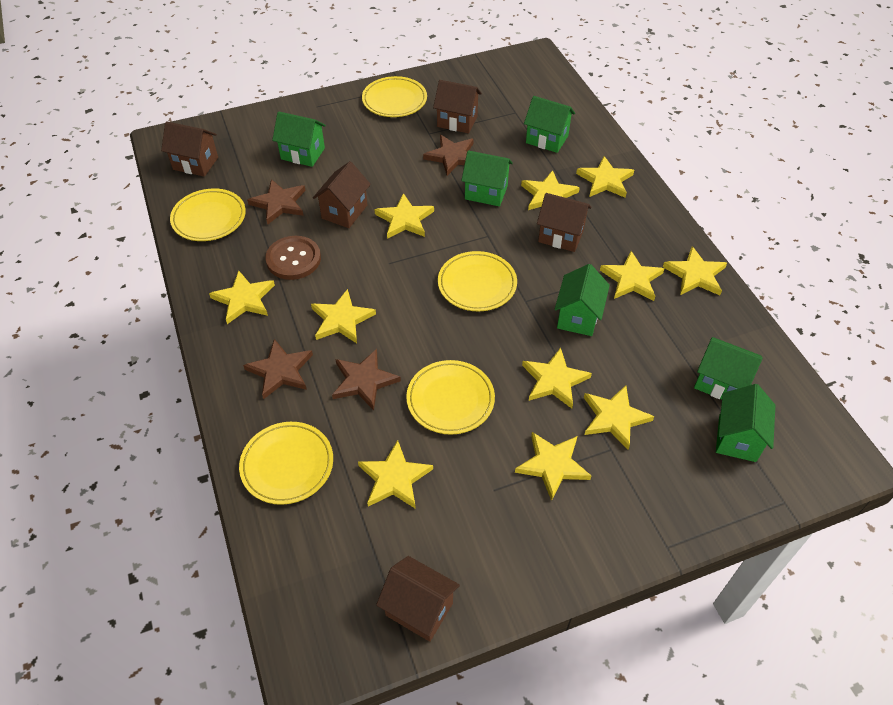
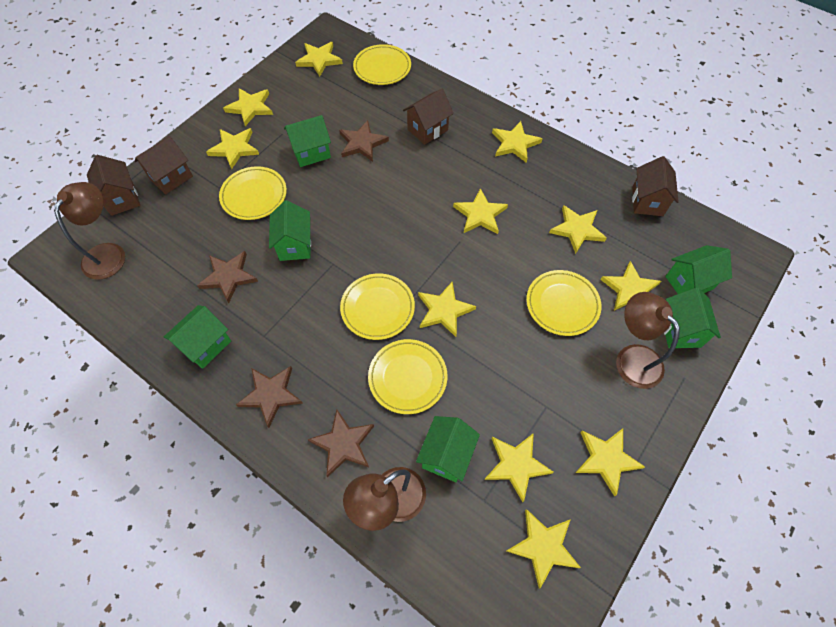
brown button: [265,236,321,280] = 1 -> none = 0
brown house: [161,121,218,177] [313,161,371,228] [376,556,460,642] [433,80,482,134] [537,193,591,252] = 5 -> [87,155,140,216] [135,136,193,195] [403,89,454,145] [632,156,679,216] = 4
brown lamp: none = 0 -> [54,182,125,280] [343,467,426,531] [616,292,680,389] = 3

